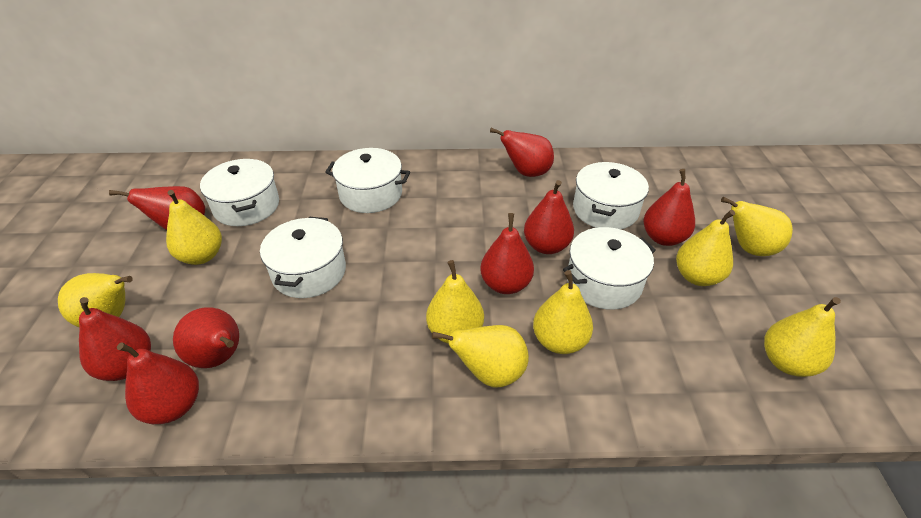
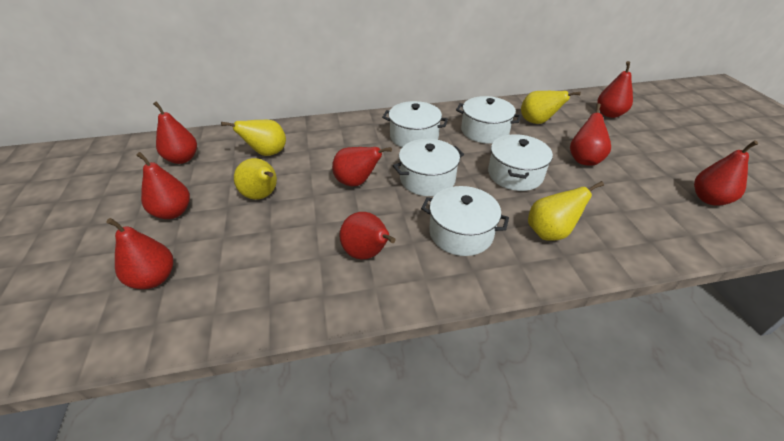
yellow pear: [58,273,133,327] [166,190,222,265] [426,260,484,344] [432,325,529,387] [533,270,593,354] [676,210,735,286] [721,197,793,256] [764,297,841,377] = 8 -> [221,120,286,156] [234,158,277,200] [521,91,581,124] [528,181,604,241] = 4

